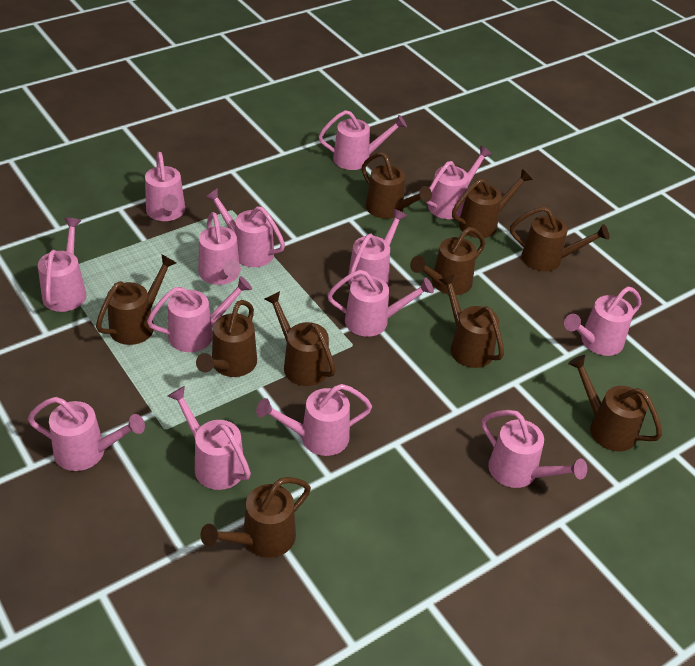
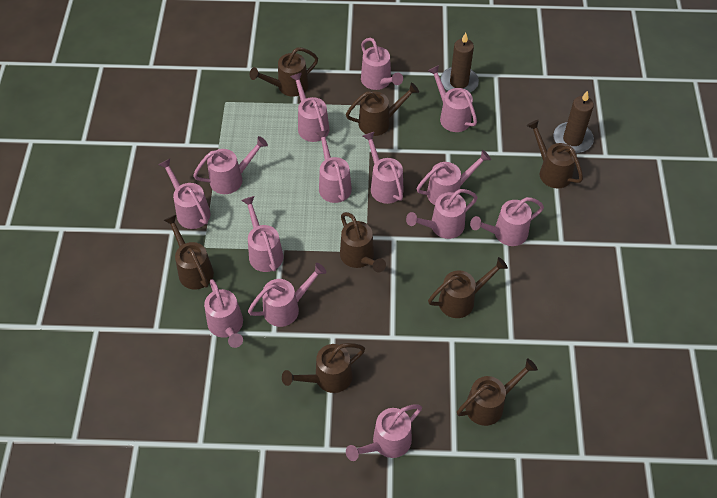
brown candle: none = 0 -> [440,33,479,93] [553,91,594,153] = 2
brown watering can: [96,254,176,345] [196,300,257,377] [200,477,311,558] [265,291,336,386] [362,152,432,219] [410,227,485,295] [439,274,504,368] [452,169,533,238] [510,206,609,271] [568,355,662,452] = 10 -> [163,215,214,290] [250,47,318,97] [282,343,365,393] [340,212,386,272] [346,83,419,136] [428,257,508,318] [457,358,538,426] [527,120,583,188] = 8

